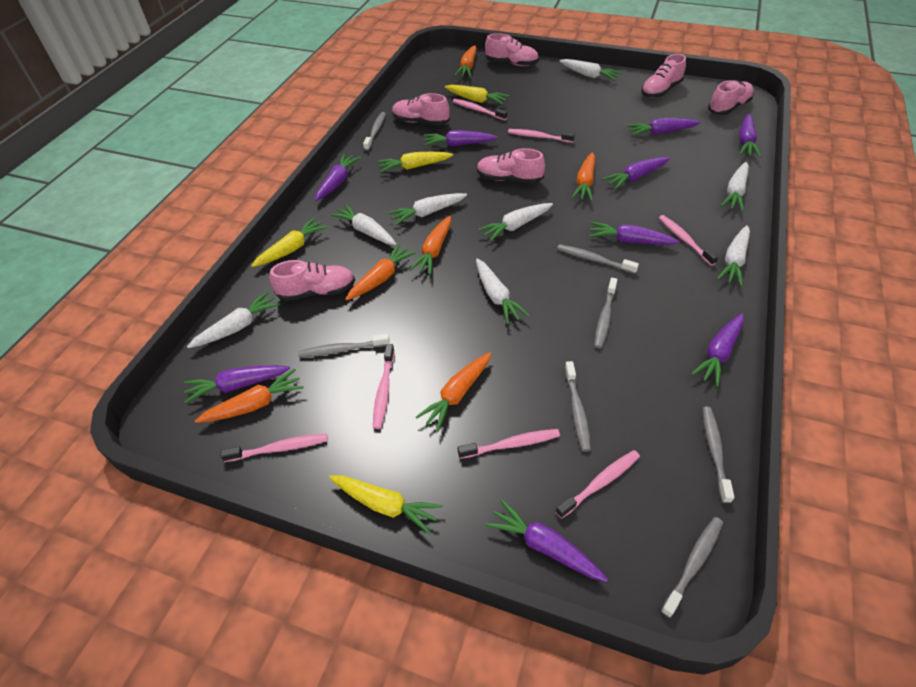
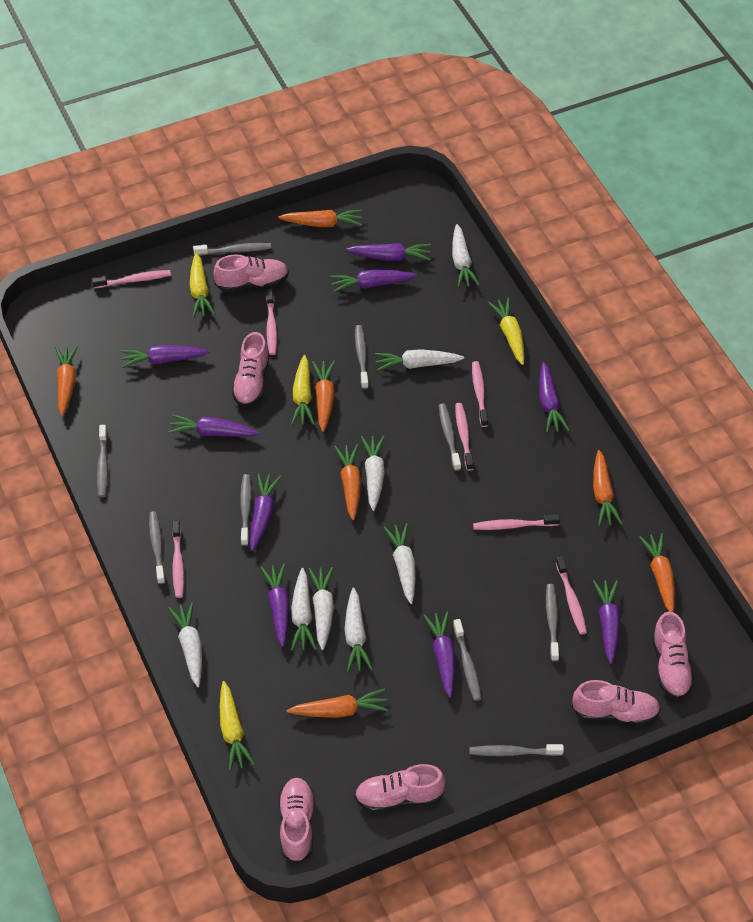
grey toothbrush: [298,334,390,358] [363,112,386,151] [557,244,639,274] [565,361,591,452] [594,278,617,349] [661,517,723,618] [702,407,734,503] = 7 -> [97,425,108,497] [149,511,165,584] [193,243,271,256] [240,474,252,546] [355,325,369,389] [439,404,461,471] [453,619,482,701] [469,744,564,756] [546,584,559,662] = 9
orange carrot: [195,369,304,423] [346,243,416,300] [409,216,451,275] [416,352,491,432] [455,45,477,77] [571,152,595,201] = 6 -> [55,345,78,416] [279,210,362,227] [287,688,388,718] [312,361,335,432] [334,444,361,520] [593,450,623,526] [639,533,675,612] = 7

